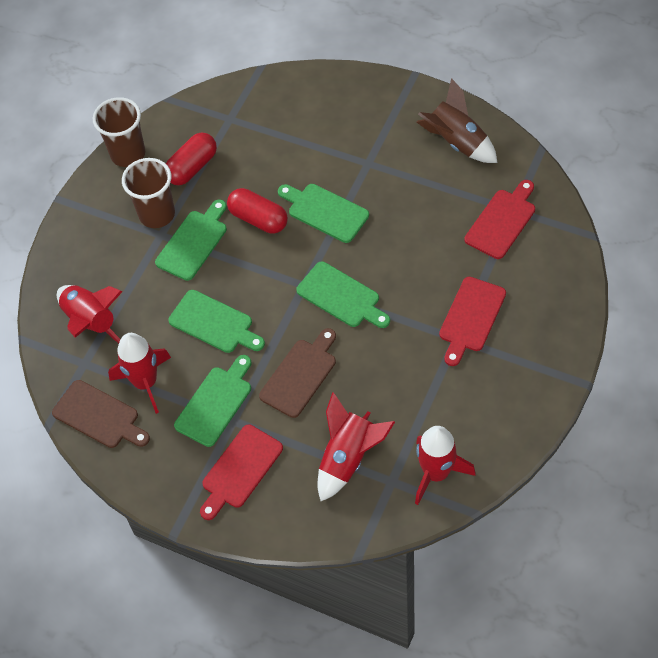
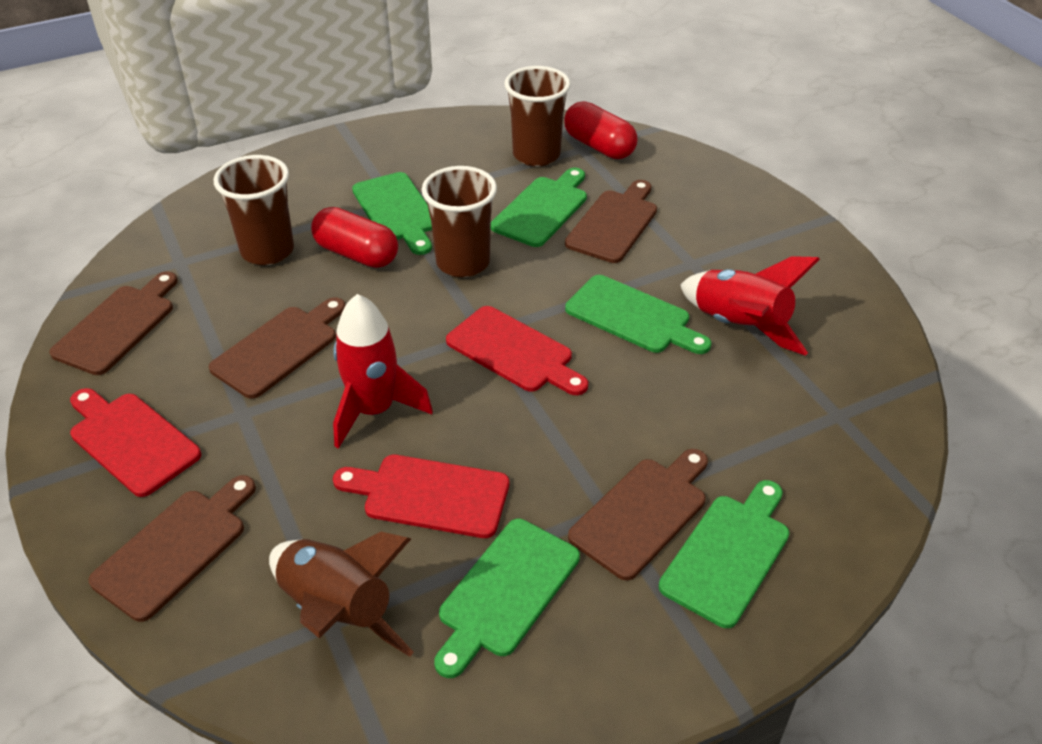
brown cup: [93,97,145,167] [122,158,175,228] = 2 -> [214,155,294,265] [422,166,497,277] [505,66,571,166] = 3
brown cutting board: [52,380,150,448] [259,328,336,418] = 2 -> [49,271,178,375] [88,475,256,622] [209,297,345,399] [565,180,657,263] [568,449,708,580] = 5
red rocket: [57,285,123,343] [108,333,171,414] [317,392,395,501] [415,426,476,505] = 4 -> [333,294,433,449] [680,256,820,356] = 2

